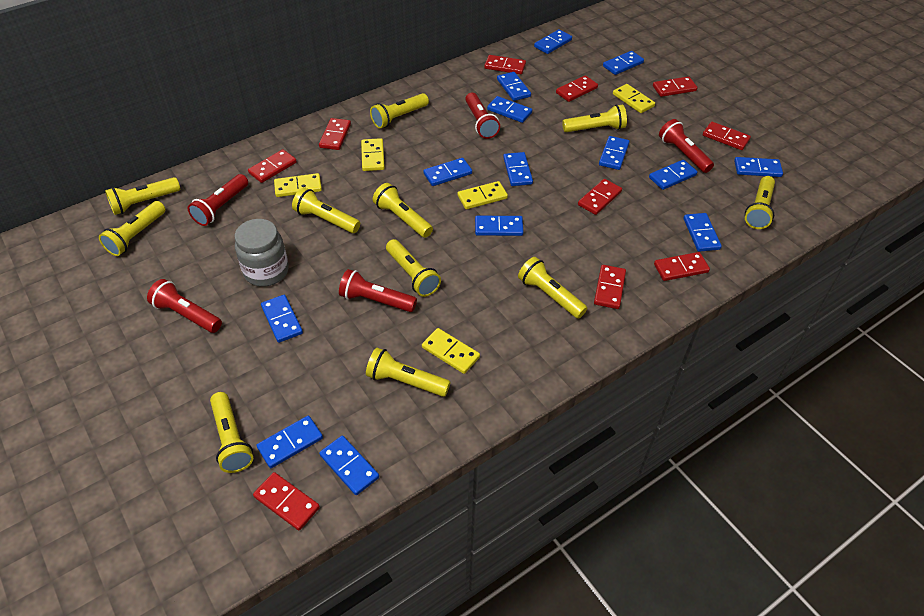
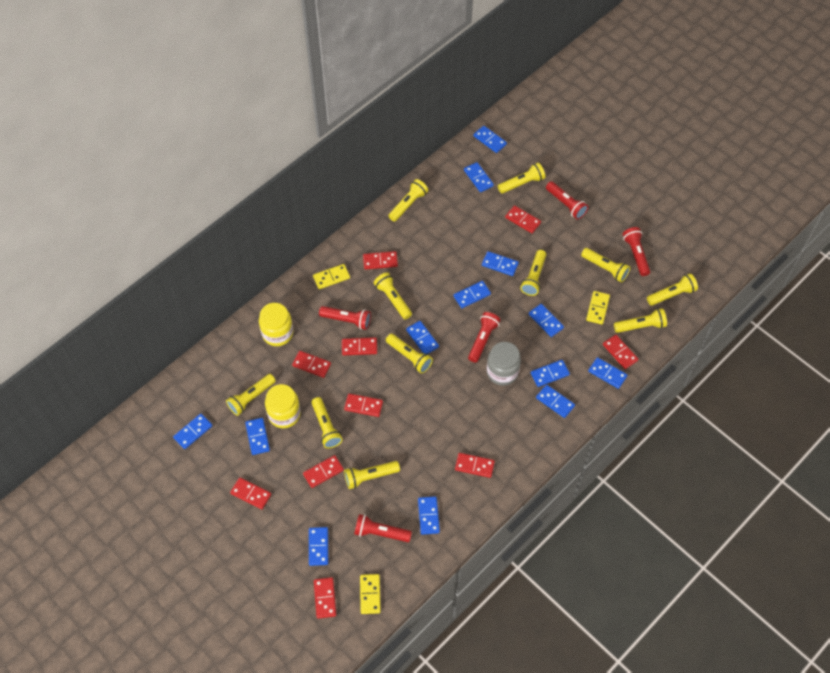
blue domino: [257,416,323,468] [261,295,303,343] [319,436,379,495] [423,158,472,186] [475,216,524,236] [487,96,532,123] [497,72,531,101] [503,152,533,186] [534,29,572,54] [599,136,630,170] [603,51,644,75] [649,160,697,190] [684,213,722,252] [734,157,783,177] = 14 -> [173,414,213,449] [245,418,270,455] [309,527,328,566] [406,321,439,354] [418,496,440,535] [453,281,491,308] [464,162,494,192] [473,126,507,153] [482,251,519,276] [529,304,564,337] [531,360,570,387] [536,385,575,418] [588,357,628,389] = 13
yellow domino: [274,173,322,197] [361,138,385,171] [422,328,480,374] [458,181,508,209] [613,84,655,113] = 5 -> [313,264,350,289] [360,574,381,614] [586,291,610,325] = 3
yellow jar: none = 0 -> [259,303,293,346] [265,384,301,428] = 2

